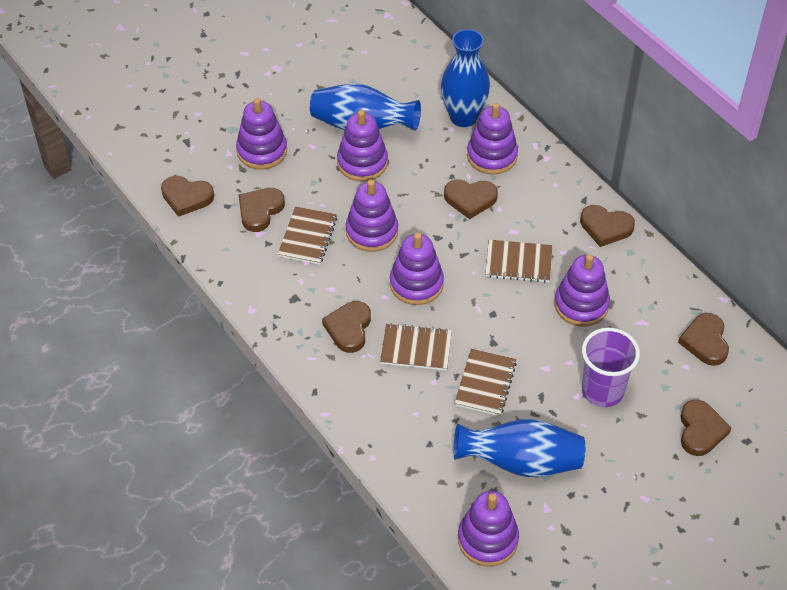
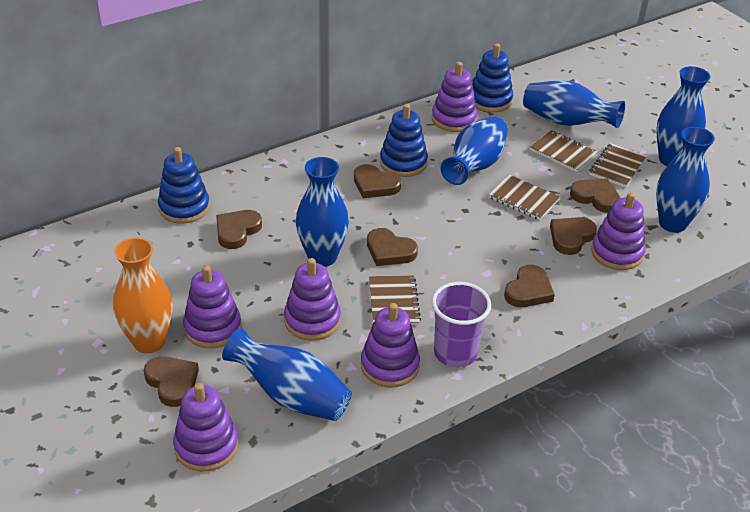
blue stacking toy: none = 0 -> [158,147,210,224] [380,104,428,177] [472,43,513,112] = 3
blue vase: [310,84,421,131] [441,29,490,127] [454,419,585,477] = 3 -> [222,328,352,421] [296,157,349,267] [441,117,508,185] [523,80,625,128] [656,66,710,166] [656,127,715,233] = 6
orange vase: none = 0 -> [113,237,173,354] = 1
purple stacking toy: [236,98,287,170] [337,110,388,182] [346,180,398,252] [390,232,444,305] [458,491,519,566] [467,103,518,175] [554,254,610,326] = 7 -> [173,383,239,472] [183,265,242,348] [284,258,341,341] [361,303,420,387] [432,62,477,132] [591,192,646,270] = 6

